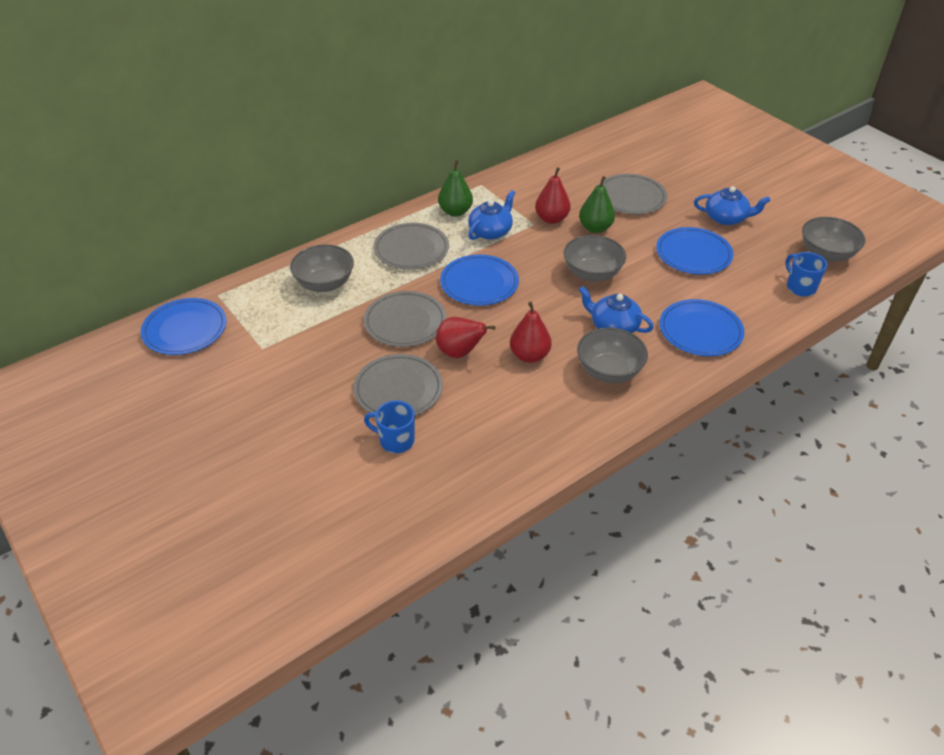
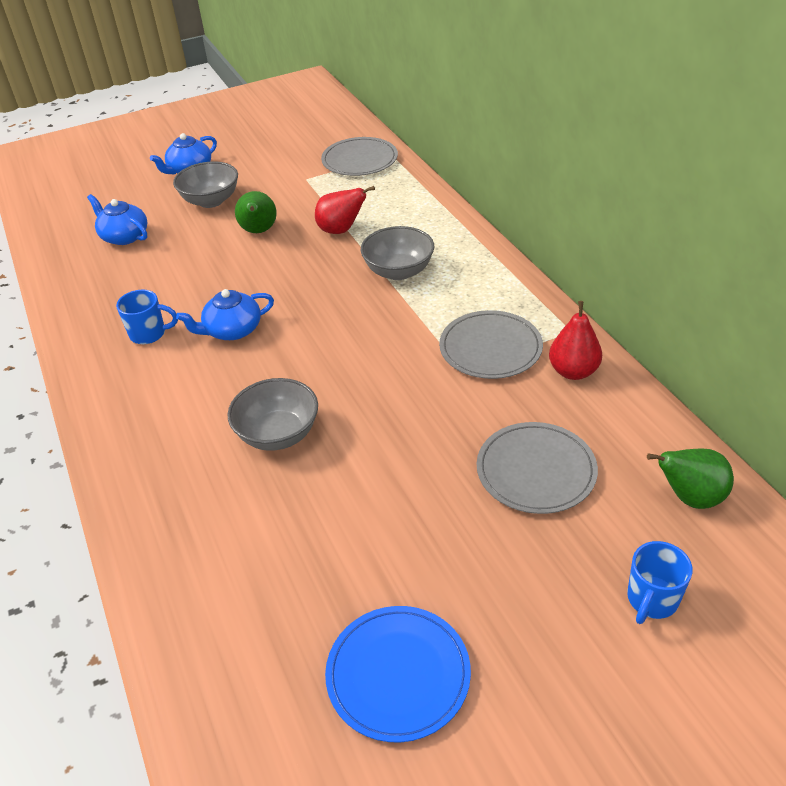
blue plate: [141,298,226,355] [440,255,519,306] [656,227,733,275] [660,299,744,356] = 4 -> [325,606,471,742] = 1
grey bowl: [290,244,354,292] [563,235,626,282] [577,328,648,383] [802,217,866,262] = 4 -> [173,161,238,208] [227,378,318,451] [361,226,435,280] = 3
grey plate: [353,354,443,416] [363,291,446,347] [373,223,449,270] [599,174,667,214] = 4 -> [321,137,398,176] [439,310,543,379] [477,422,598,514] = 3
red pear: [436,317,496,358] [510,302,552,363] [535,167,571,224] = 3 -> [315,186,375,234] [549,301,602,380] = 2

